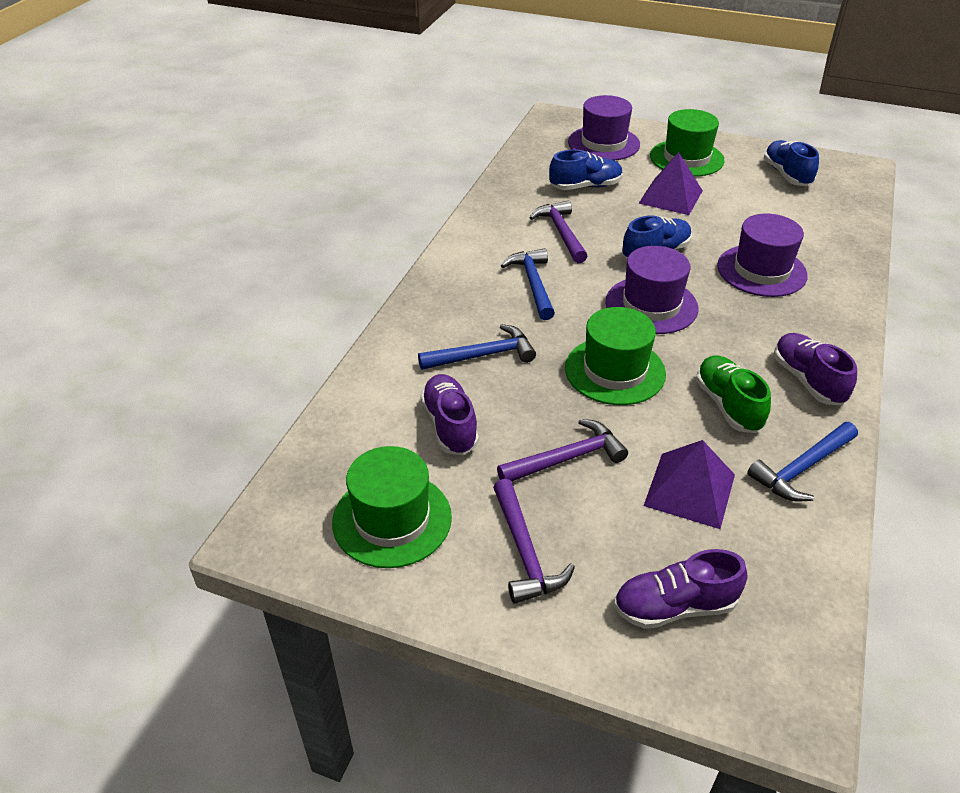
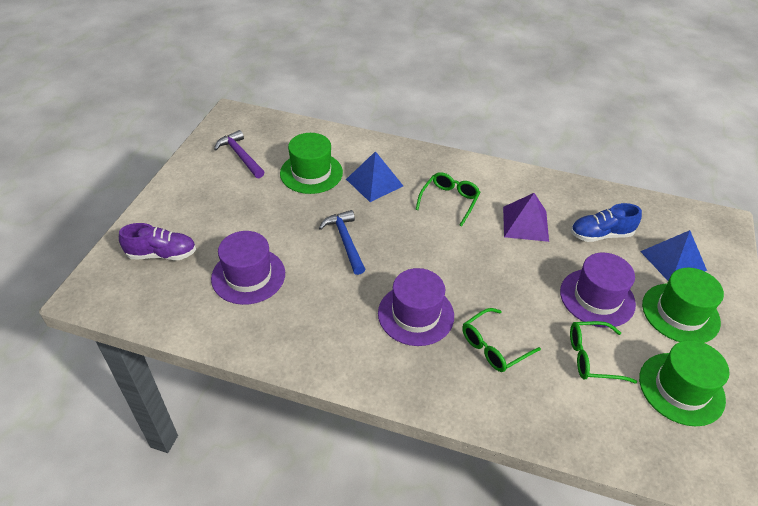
blue hammer: [418,324,536,370] [501,249,555,320] [747,422,858,501] = 3 -> [319,210,365,275] = 1
blue pyramid: none = 0 -> [346,151,403,202] [640,230,707,281] = 2
blue shoe: [549,149,623,190] [622,215,692,260] [764,140,819,186] = 3 -> [571,203,642,242] = 1
green glasses: none = 0 -> [416,172,480,226] [462,308,541,372] [570,321,637,383] = 3
green shoe: [696,355,771,433] = 1 -> none = 0
purple hammer: [493,479,575,604] [497,419,628,482] [530,200,587,263] = 3 -> [214,130,264,178] = 1
purple pyramid: [639,152,703,215] [644,440,735,529] = 2 -> [503,193,549,242] = 1
purple shoe: [420,374,479,455] [614,549,748,629] [774,333,857,405] = 3 -> [119,223,196,260] = 1

